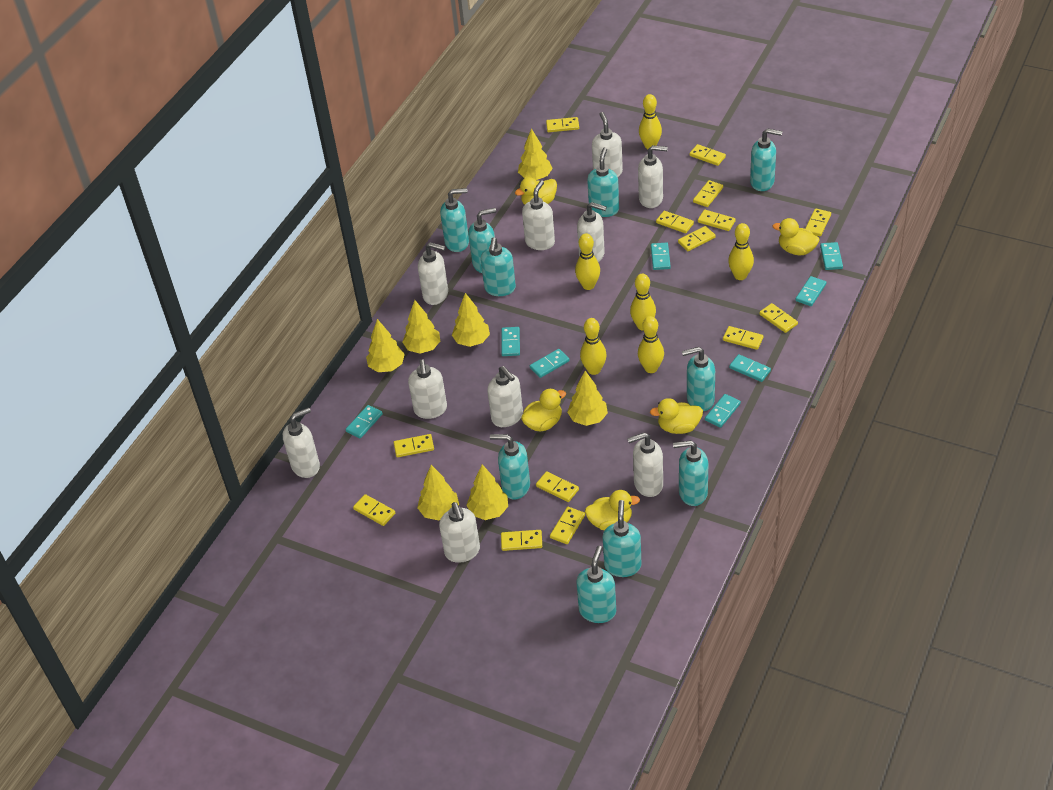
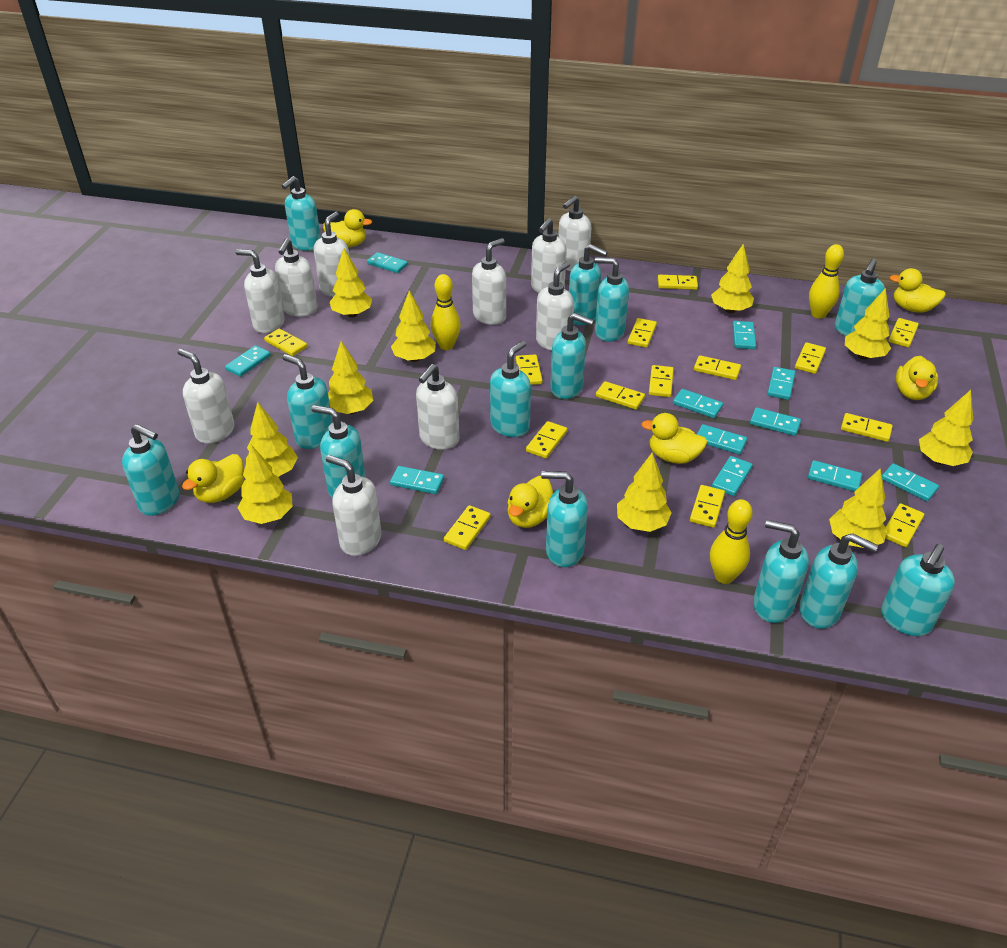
turquoise domino: [346,405,383,438] [501,327,520,356] [530,349,570,378] [651,243,671,270] [705,394,741,428] [729,354,771,382] [795,276,826,306] [820,242,843,270] = 8 -> [225,345,271,377] [367,252,408,273] [390,466,444,494] [673,389,723,418] [697,424,747,455] [712,456,753,496] [732,321,756,349] [750,407,801,436] [767,367,795,400] [808,460,862,491] [882,463,939,501] = 11
turquoise soap dispenser: [440,188,469,252] [468,208,496,273] [481,237,516,296] [490,434,530,499] [576,546,616,623] [587,147,619,217] [603,500,641,577] [673,440,708,506] [682,347,715,411] [750,128,782,191] = 10 -> [122,424,179,516] [282,176,321,251] [283,354,333,449] [311,405,366,498] [490,341,531,437] [541,471,588,567] [550,313,594,399] [569,244,608,325] [595,257,629,341] [753,520,809,623] [799,533,878,629] [835,258,885,336] [881,544,955,636] = 13
yellow bowling pin: [575,234,600,290] [580,318,607,375] [630,274,656,331] [638,316,664,373] [639,94,662,149] [728,223,754,280] = 6 -> [431,274,461,350] [710,499,753,584] [809,244,844,319] = 3
yellow duck: [515,177,557,205] [521,388,566,432] [585,490,640,530] [650,398,703,434] [772,218,819,255] = 5 -> [182,454,244,503] [323,209,372,247] [508,476,553,528] [641,413,707,464] [890,268,946,313] [896,356,938,400] = 6
yellow tree: [366,319,405,372] [402,300,440,354] [417,465,459,520] [452,293,490,347] [466,465,508,520] [518,128,553,180] [567,371,608,426] = 7 -> [238,445,293,524] [246,402,298,477] [328,341,373,414] [330,248,372,317] [391,290,436,362] [617,453,672,532] [711,244,754,313] [829,468,887,548] [845,288,891,360] [919,390,973,466] = 10

